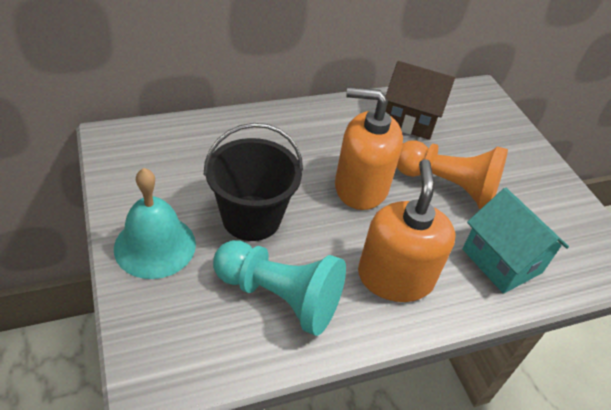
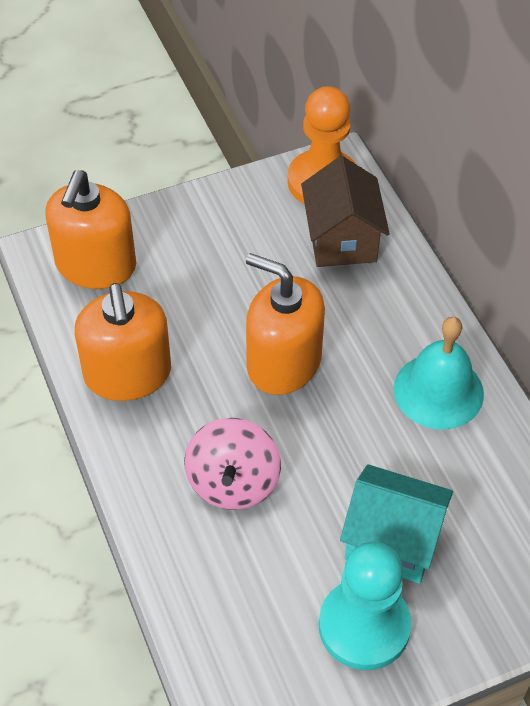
black bucket: [204,123,303,241] = 1 -> none = 0
orange soap dispenser: [335,87,403,210] [358,159,456,302] = 2 -> [45,170,136,289] [75,283,171,401] [246,253,325,395] = 3
pink spinning top: none = 0 -> [184,418,281,510] = 1

